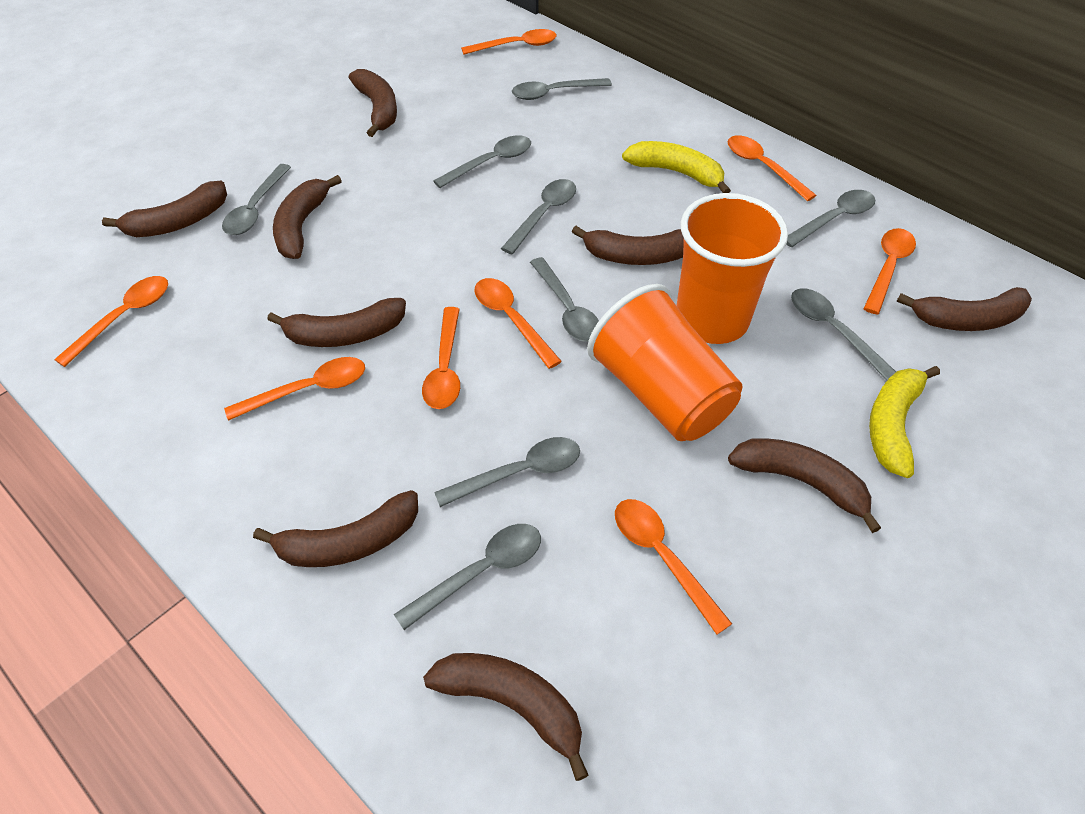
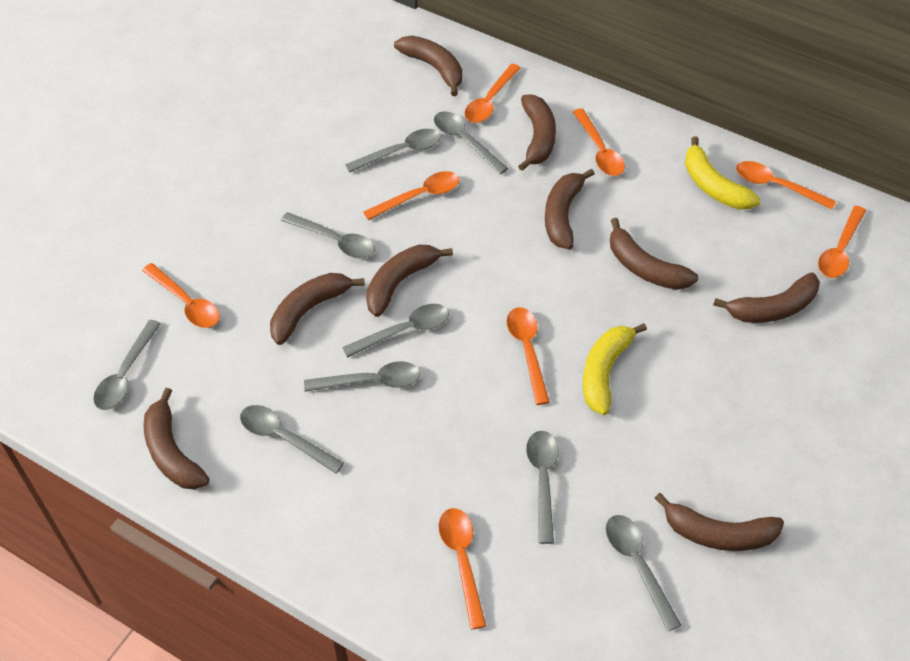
orange cup: [587,284,743,441] [676,193,788,344] = 2 -> none = 0

